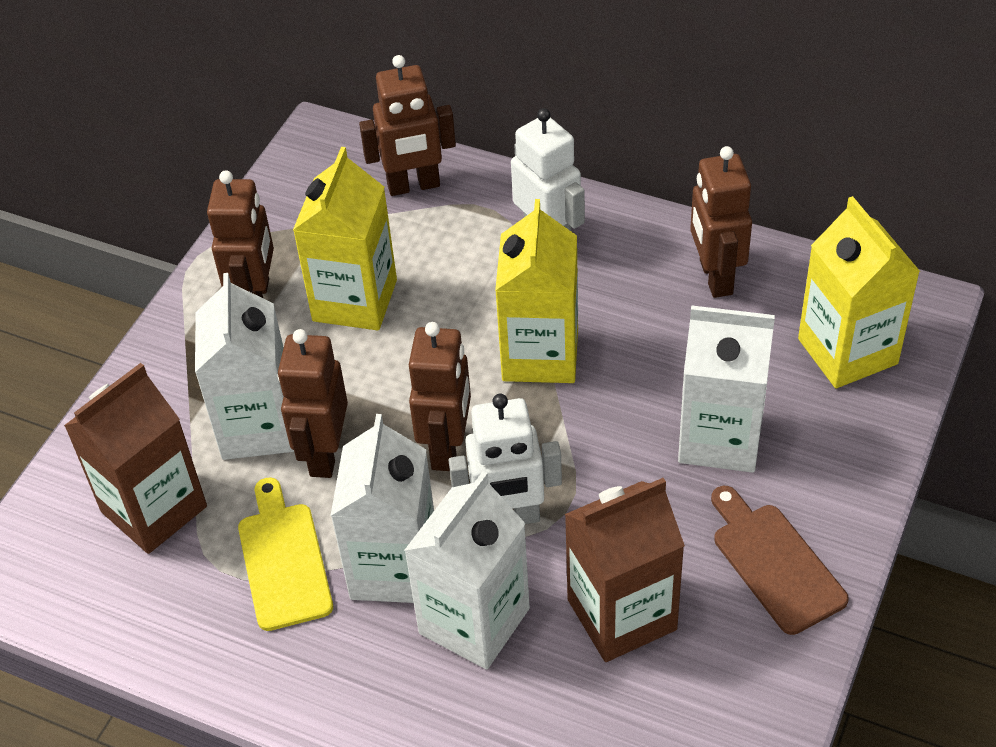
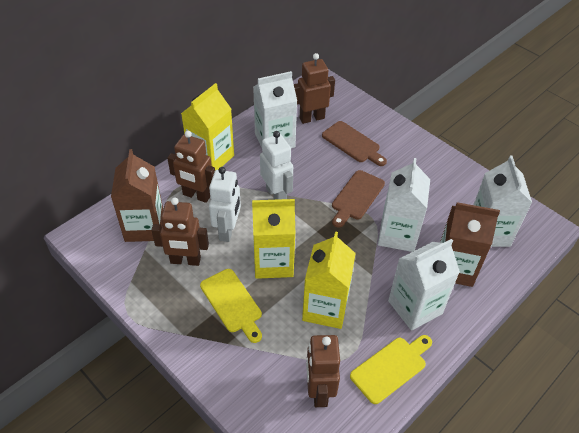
brown cutting board: [711,486,849,635] = 1 -> [322,121,387,166] [332,170,385,228] = 2
brown robot: [207,170,274,298] [278,329,348,478] [359,55,456,196] [409,322,471,471] [690,146,752,298] = 5 -> [151,197,209,266] [167,131,215,203] [294,53,335,124] [306,335,340,407] = 4
yellow cutting board: [238,477,333,631] = 1 -> [200,269,262,343] [350,335,432,404] = 2

